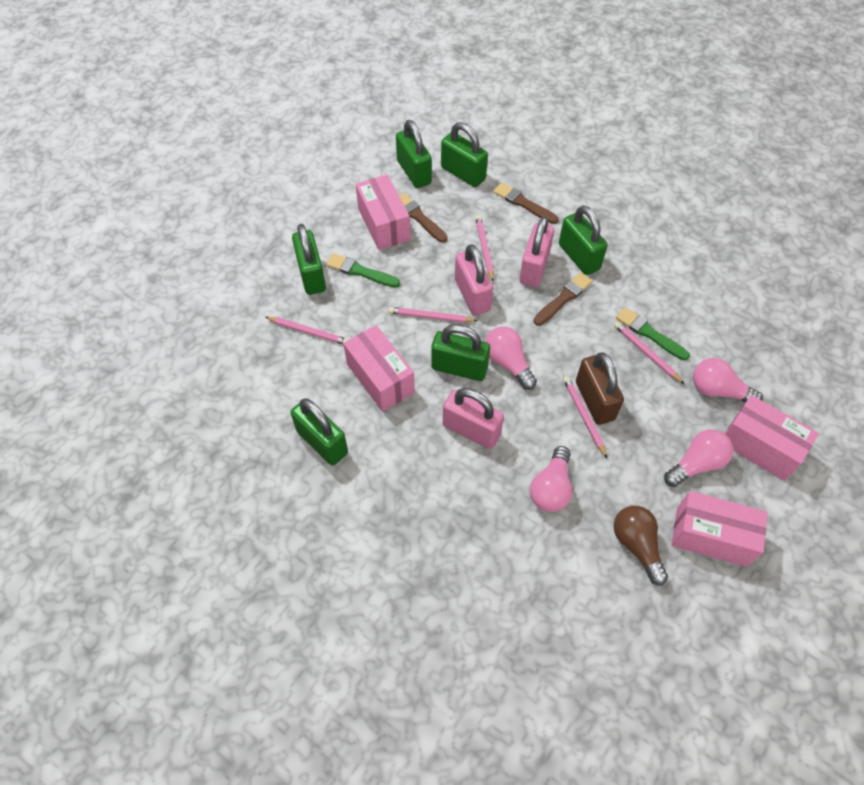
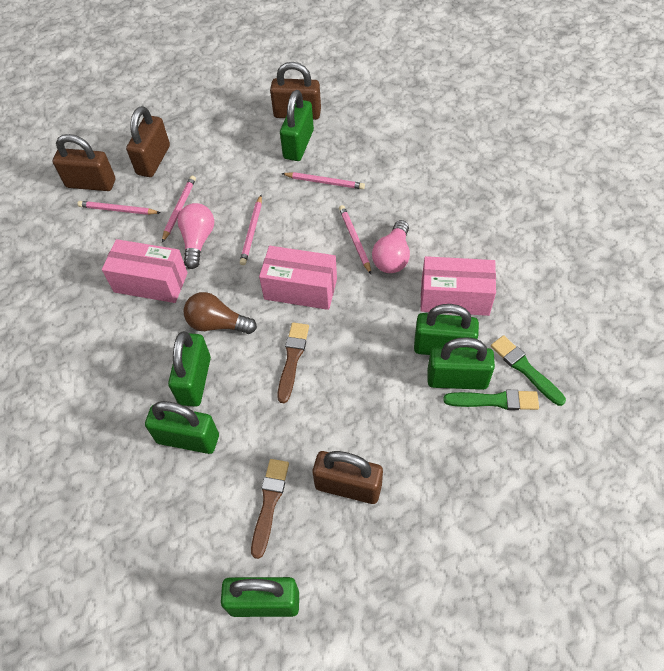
brown brush: [399,193,448,243] [493,182,559,224] [534,272,592,326] = 3 -> [251,459,289,559] [277,322,309,403] = 2
brown padlock: [576,353,624,425] = 1 -> [53,134,115,191] [126,106,170,177] [270,62,321,120] [313,451,383,504] = 4
pink box: [343,325,415,412] [355,175,410,250] [671,491,767,567] [725,395,819,481] = 4 -> [102,239,188,303] [259,246,337,310] [420,256,496,316] = 3
pink light bulb: [485,326,537,390] [530,446,572,512] [664,429,733,487] [693,358,763,402] = 4 -> [178,203,214,269] [372,220,410,273] = 2
pink padlock: [443,388,504,449] [455,244,493,315] [519,217,554,287] = 3 -> none = 0

